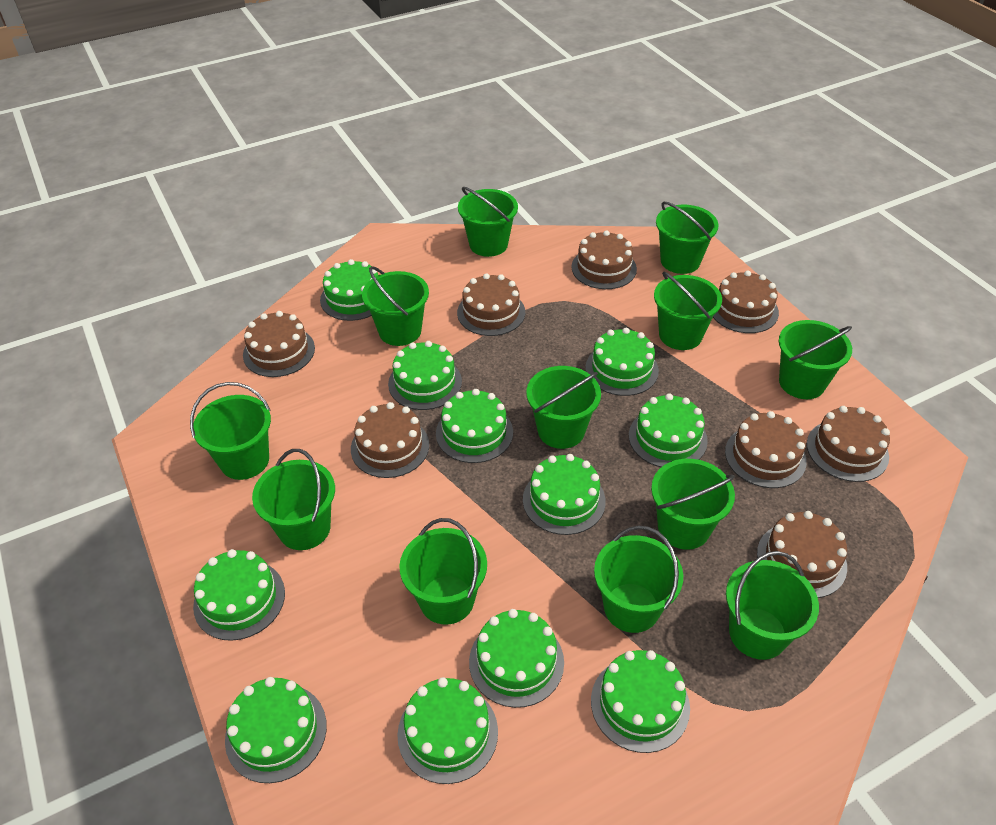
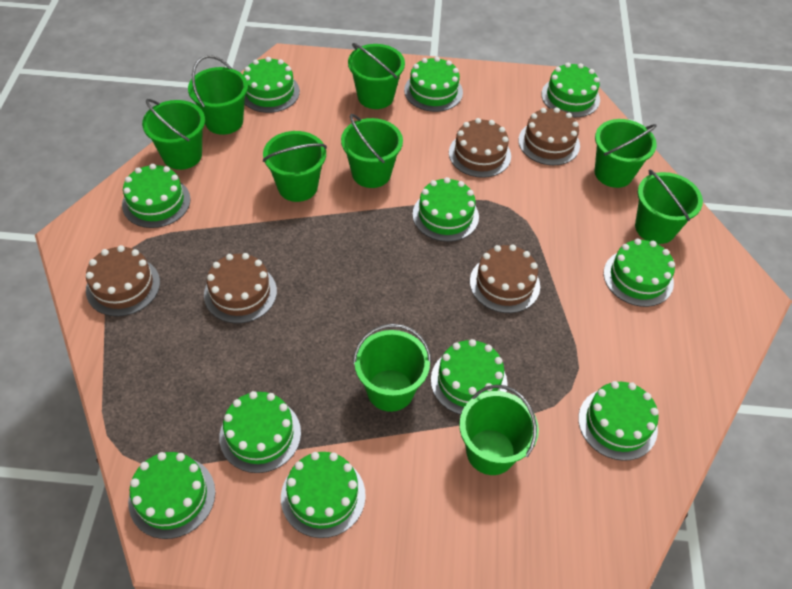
brown cake: [243,311,315,377] [351,402,429,478] [457,273,525,336] [571,230,637,289] [713,270,779,333] [725,411,807,488] [757,511,847,598] [807,406,890,482] = 8 -> [86,245,160,316] [204,253,277,323] [449,118,511,178] [470,244,540,313] [518,107,580,165] = 5
green bucket: [190,382,271,480] [252,449,335,550] [362,266,429,346] [400,518,487,625] [458,187,518,257] [526,366,601,449] [594,526,683,633] [651,459,735,550] [654,272,722,350] [656,202,719,274] [726,551,819,660] [779,320,852,399] = 12 -> [142,99,205,170] [188,55,248,135] [263,131,327,202] [341,114,403,188] [348,43,405,109] [353,324,431,412] [459,385,539,475] [594,119,657,188] [635,170,703,244] = 9

